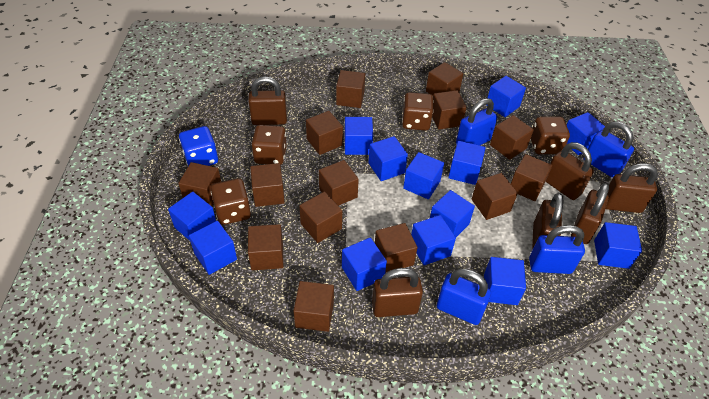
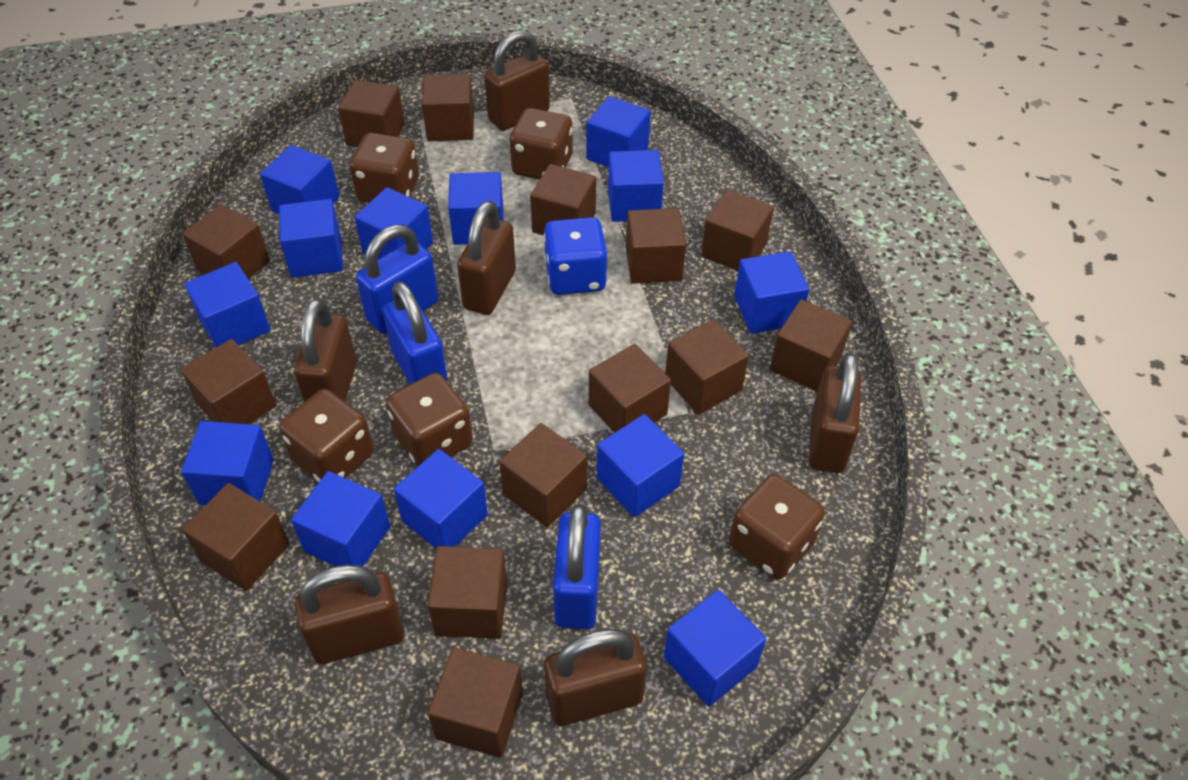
blue padlock: [437,269,491,325] [456,98,497,145] [529,225,585,274] [584,121,634,178] = 4 -> [356,225,438,334] [382,281,448,384] [553,503,601,629] = 3
brown dice: [211,178,251,225] [251,125,287,165] [402,92,433,131] [531,117,570,154] = 4 -> [279,389,374,482] [349,133,419,203] [386,373,473,467] [510,108,572,180] [729,474,825,580] = 5

